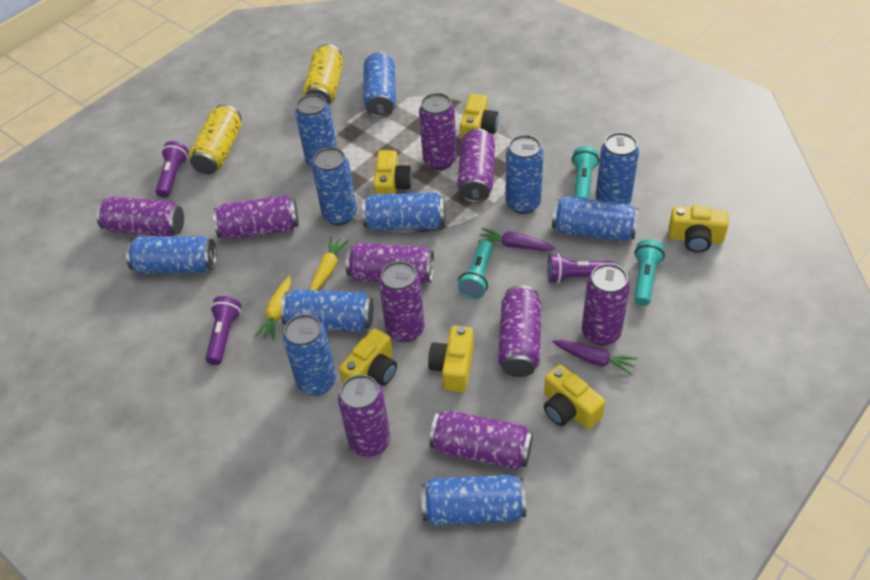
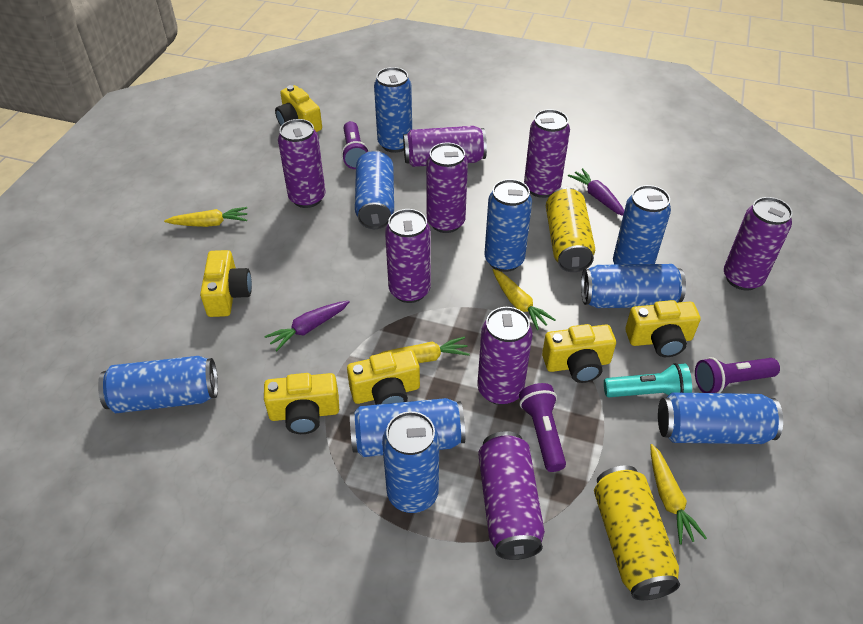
blue can: [126,236,217,274] [281,289,373,332] [283,314,336,396] [295,94,337,167] [312,147,357,225] [362,193,445,230] [363,52,396,118] [421,475,526,526] [506,135,544,214] [552,196,639,241] [595,132,639,204] = 11 -> [98,356,218,413] [350,398,465,457] [355,150,394,229] [374,67,412,153] [382,411,439,513] [484,179,532,272] [581,264,686,308] [613,185,671,265] [658,393,783,444] = 9
purple can: [96,197,184,237] [213,195,299,240] [338,374,391,457] [346,243,434,284] [379,261,425,342] [419,93,457,170] [429,410,533,470] [457,129,495,203] [498,285,541,377] [582,263,630,346] = 10 -> [278,119,326,208] [385,209,431,303] [403,126,487,167] [426,143,468,233] [477,307,532,405] [478,431,545,560] [524,109,570,198] [724,197,793,291] = 8
turquoise flashlight: [458,240,493,299] [572,146,599,199] [634,240,665,306] = 3 -> [604,363,692,397] = 1
yellow carrot: [254,275,291,340] [309,237,349,290] = 2 -> [164,207,247,227] [379,336,470,363] [492,269,555,330] [650,444,707,545] = 4

